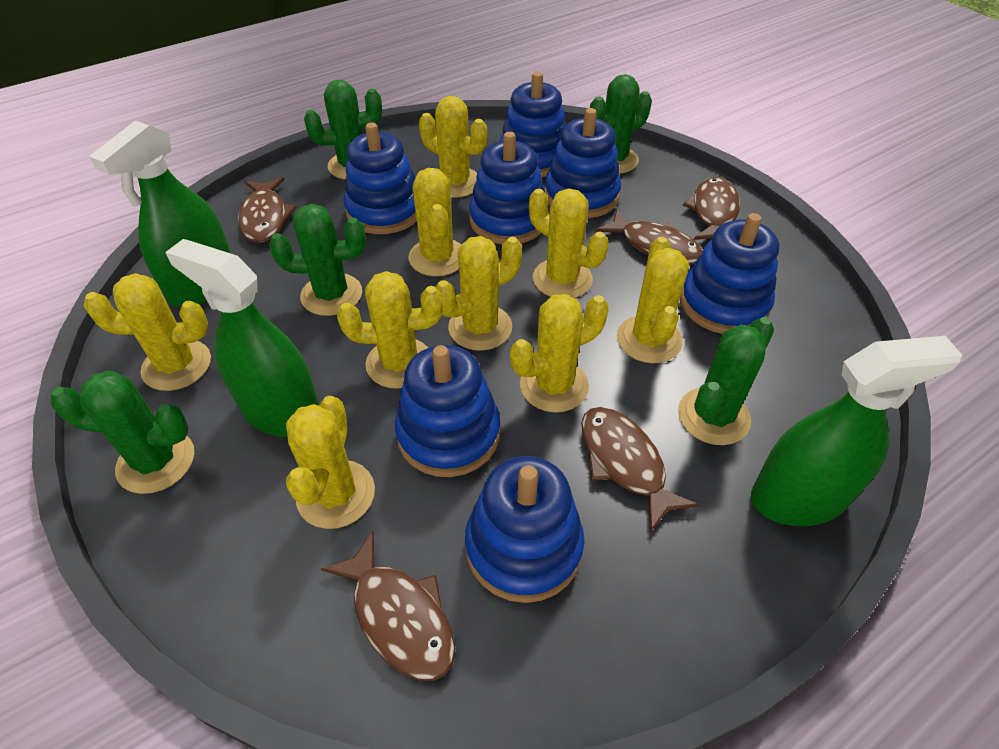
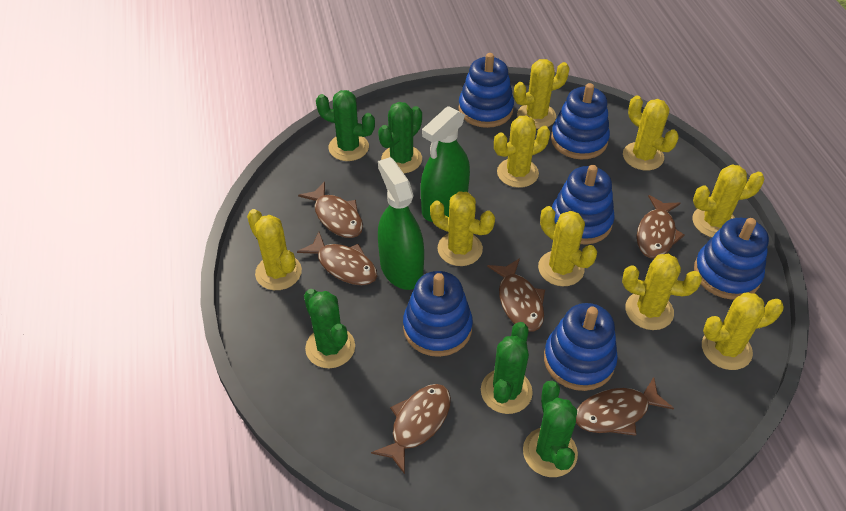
blue stacking toy: [343,122,417,234] [395,345,500,477] [465,456,584,603] [469,132,545,244] [499,72,566,177] [545,108,621,218] [680,213,779,334] = 7 -> [403,271,473,357] [458,53,514,128] [544,303,618,391] [551,83,610,160] [552,165,614,245] [694,218,769,300] = 6
brown fish: [238,177,297,242] [321,532,455,681] [581,407,699,532] [596,209,703,265] [683,177,740,240] = 5 -> [297,232,377,285] [298,181,363,238] [371,384,451,474] [487,258,545,332] [576,377,674,436] [637,195,685,259] = 6
green spray bottle: [89,121,231,307] [165,239,319,437] [751,336,963,526] = 3 -> [378,157,424,290] [421,106,470,222] = 2

